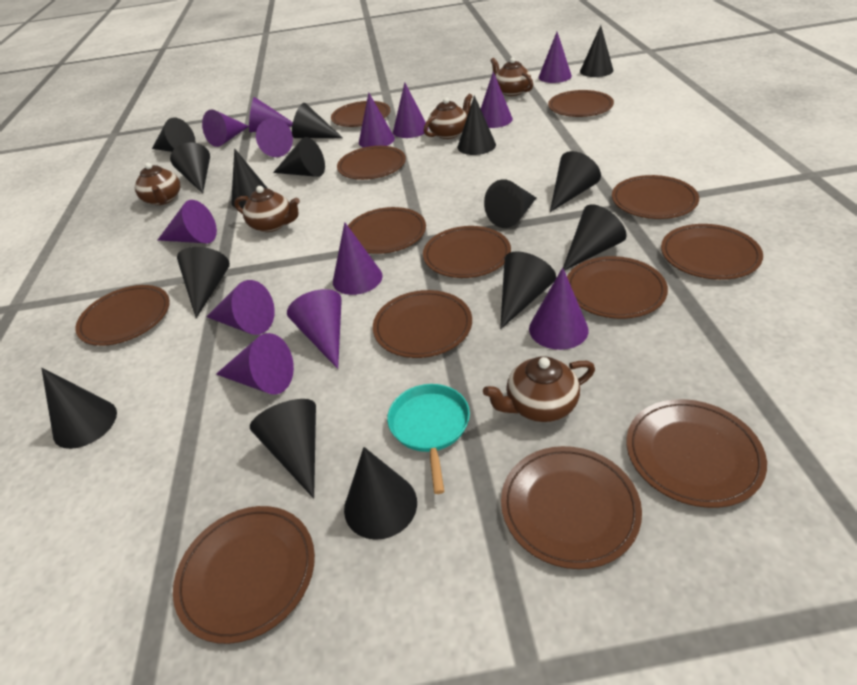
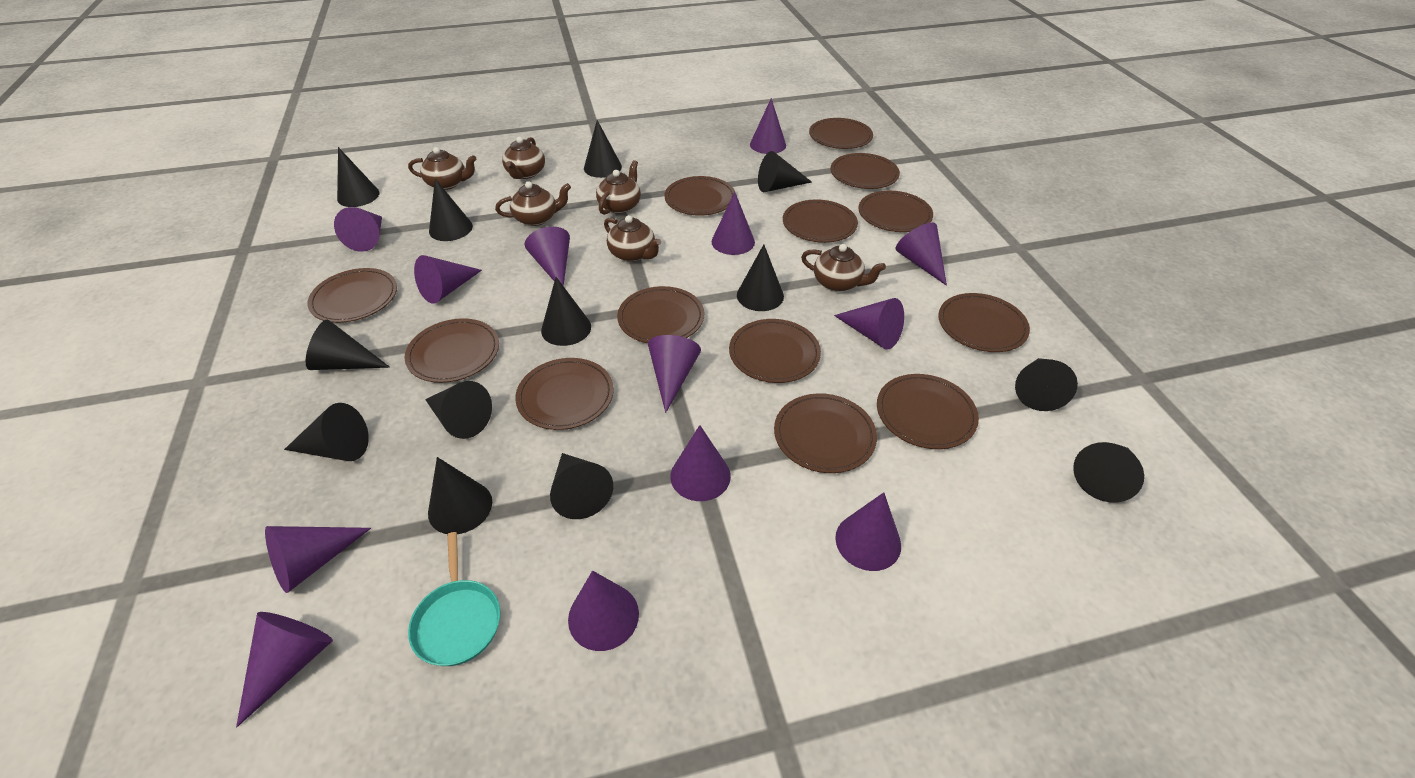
black cone: [42,368,117,449] [152,118,196,152] [170,142,210,194] [177,247,230,318] [231,148,268,209] [250,399,316,499] [273,137,325,177] [292,103,343,138] [344,447,417,540] [458,95,496,155] [484,179,536,228] [500,251,556,329] [550,151,601,212] [563,204,627,271] [580,25,613,77] = 15 -> [284,403,369,461] [306,320,390,370] [337,147,380,207] [425,381,492,439] [428,457,492,534] [429,179,473,241] [541,277,591,346] [550,453,613,519] [584,120,622,178] [737,244,784,311] [758,151,812,192] [1015,358,1078,411] [1073,442,1144,502] = 13
brown teapot: [135,163,180,205] [234,186,300,232] [424,94,473,139] [483,356,595,422] [490,57,533,96] = 5 -> [408,147,476,190] [495,181,571,226] [502,137,545,179] [596,160,641,215] [604,215,661,262] [801,244,886,292] = 6

